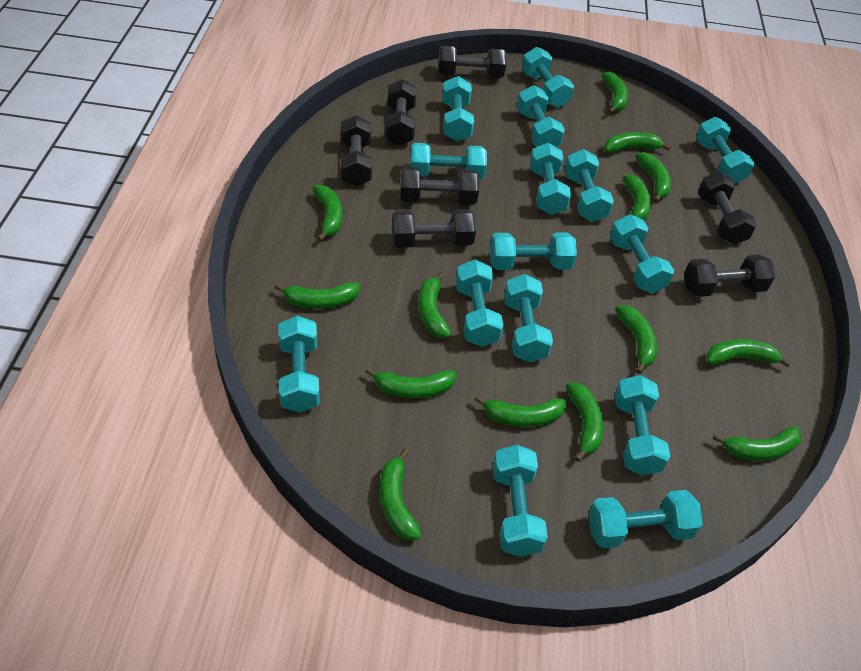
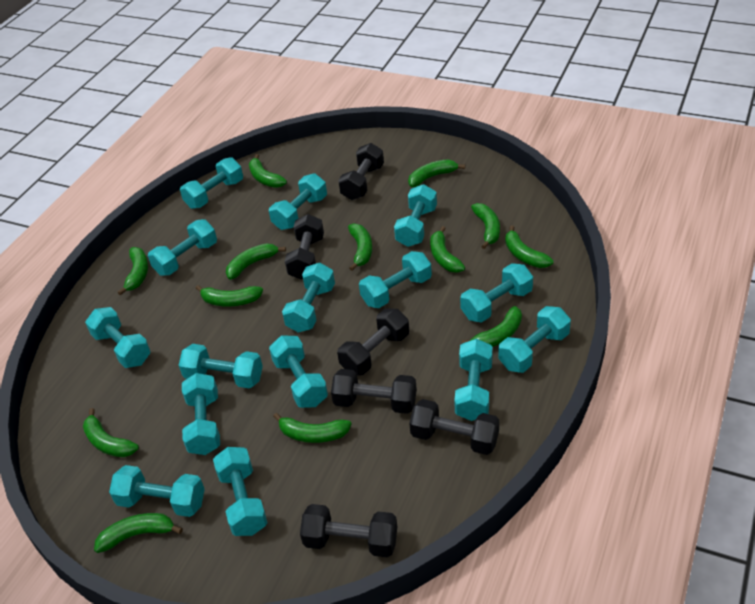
black dumbbell: [341,115,372,186] [385,79,417,145] [392,209,476,248] [400,167,479,205] [438,46,506,78] [684,255,775,297] [698,171,757,245] = 7 -> [285,214,324,280] [300,504,397,558] [331,369,417,414] [337,308,409,375] [338,143,384,200] [409,399,499,455] = 6
green banana: [275,282,360,309] [313,185,343,242] [365,367,457,398] [380,449,422,540] [418,272,451,338] [474,395,566,427] [566,383,604,462] [602,72,628,114] [604,132,671,153] [615,305,658,374] [623,175,652,221] [635,152,671,203] [706,339,791,367] [713,426,802,461] = 14 -> [83,408,139,457] [94,513,183,553] [118,247,148,295] [196,285,263,307] [226,243,286,280] [249,154,287,188] [273,413,352,443] [348,223,372,271] [408,159,465,187] [430,226,465,273] [462,306,522,347] [471,203,500,249] [505,225,554,268] = 13

